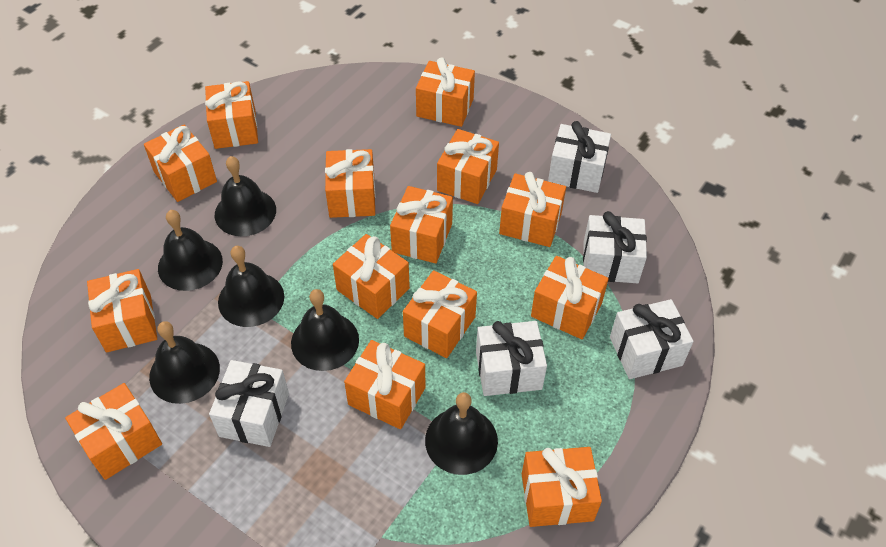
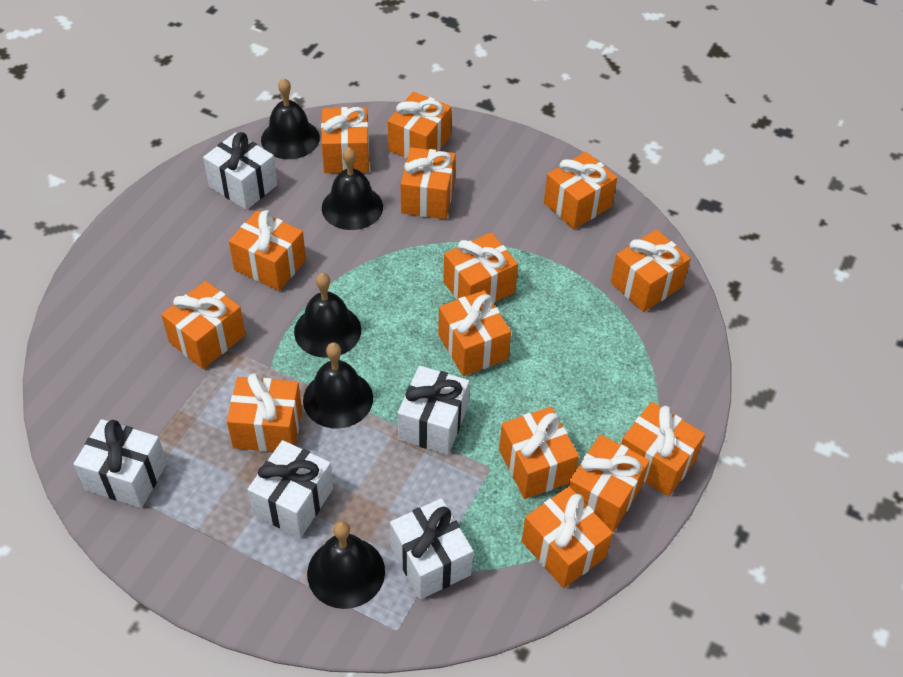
black bell: [149,321,220,404] [158,210,223,291] [215,156,276,236] [218,246,284,327] [291,289,359,371] [425,392,498,475] = 6 -> [261,78,320,159] [294,273,361,358] [303,343,373,429] [307,521,385,609] [322,147,383,230] = 5

